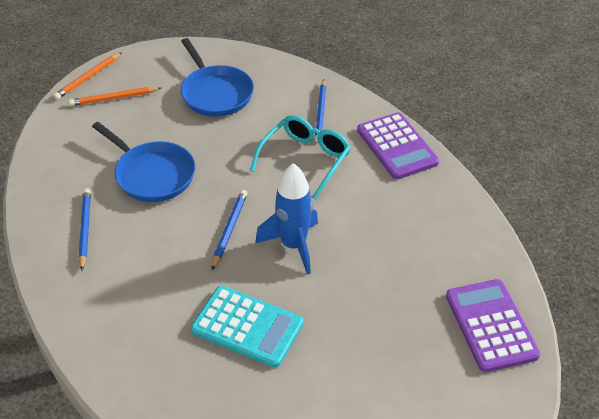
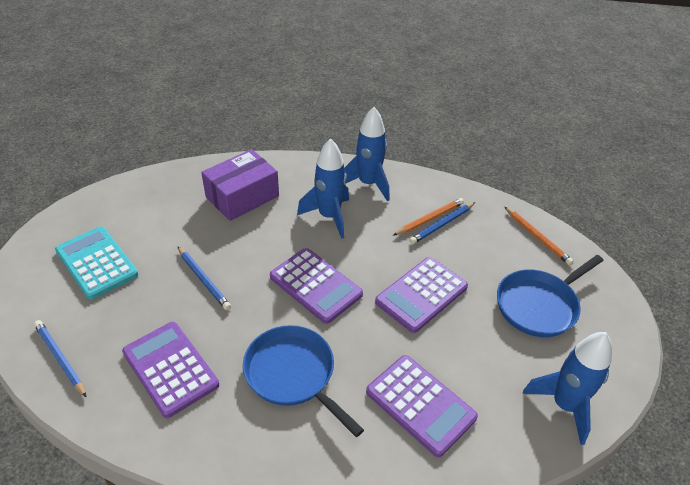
blue rocket: [255,163,318,275] = 1 -> [297,138,349,239] [344,107,389,201] [523,332,612,445] = 3
purple box: none = 0 -> [201,149,279,221] = 1
purple calculator: [357,112,439,179] [446,279,540,372] = 2 -> [122,322,219,418] [270,248,363,324] [366,355,478,457] [375,257,468,333] = 4
turquoise glasses: [250,115,351,200] = 1 -> none = 0

